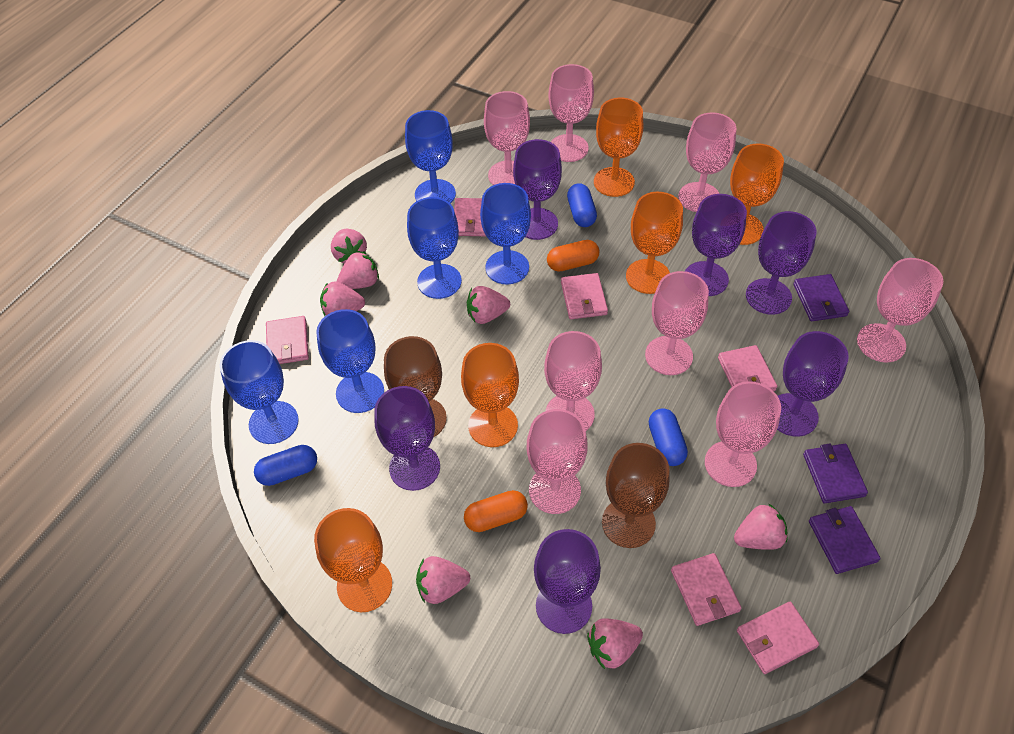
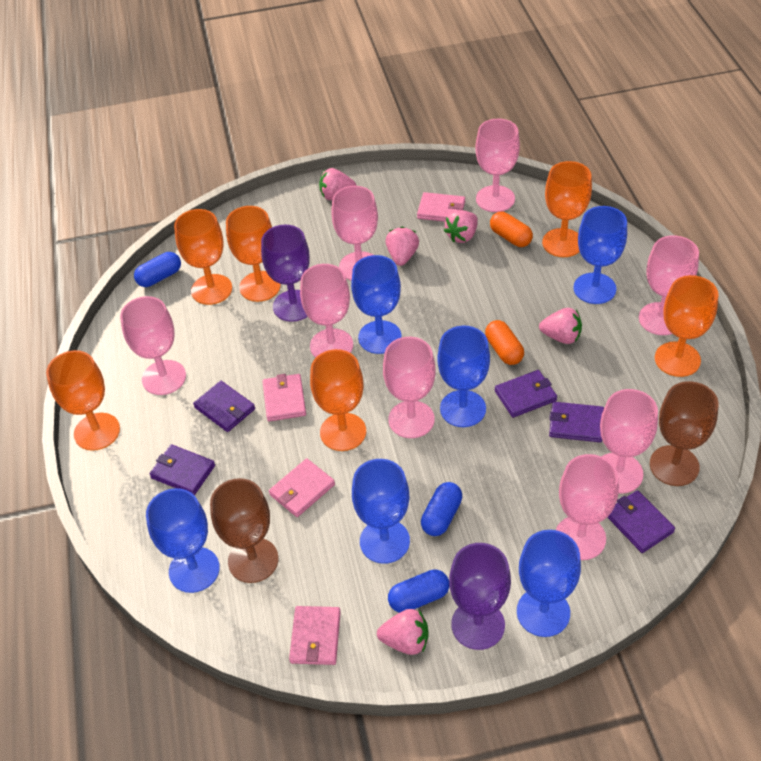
blue goblet: [220,340,299,444] [316,309,384,413] [405,110,456,204] [407,197,462,299] [480,183,531,285] = 5 -> [146,488,220,593] [351,255,402,354] [352,459,410,564] [437,326,490,427] [517,530,581,637] [573,206,627,304] = 6
orange goblet: [314,508,392,612] [461,343,519,447] [594,98,643,197] [626,192,683,294] [730,143,784,245] = 5 -> [46,350,120,451] [174,209,232,305] [226,206,281,302] [310,349,366,451] [542,161,592,257] [655,275,718,377] = 6
pink strawberry: [320,281,365,316] [331,229,367,263] [337,251,379,289] [416,556,470,604] [467,286,510,324] [587,618,643,669] [734,503,788,550] = 7 -> [319,168,356,200] [377,609,429,655] [386,227,419,266] [444,210,478,243] [539,308,582,344] = 5
pink wallet: [266,316,309,364] [454,198,486,236] [561,273,608,319] [671,553,741,626] [718,345,777,391] [737,602,819,674] = 6 -> [262,374,306,422] [269,458,335,517] [289,606,341,665] [417,192,465,222] = 4
purple goblet: [374,386,440,491] [513,139,562,240] [534,529,601,634] [685,194,747,296] [746,211,817,315] [777,331,849,437] = 6 -> [261,225,310,322] [449,543,511,650] = 2
purple wallet: [793,274,849,321] [803,444,868,503] [809,506,881,574] = 3 -> [150,444,215,495] [193,381,255,432] [495,370,557,418] [549,402,604,442] [607,490,675,553] = 5

